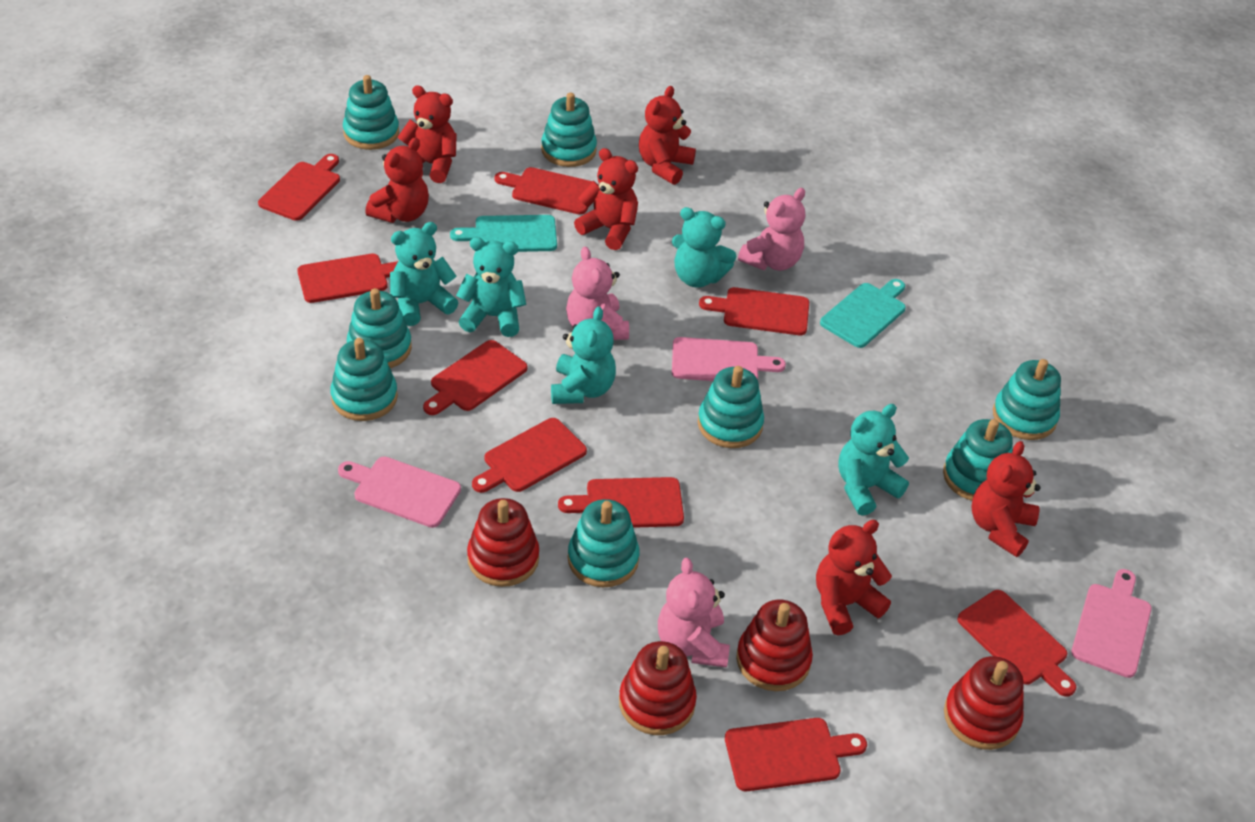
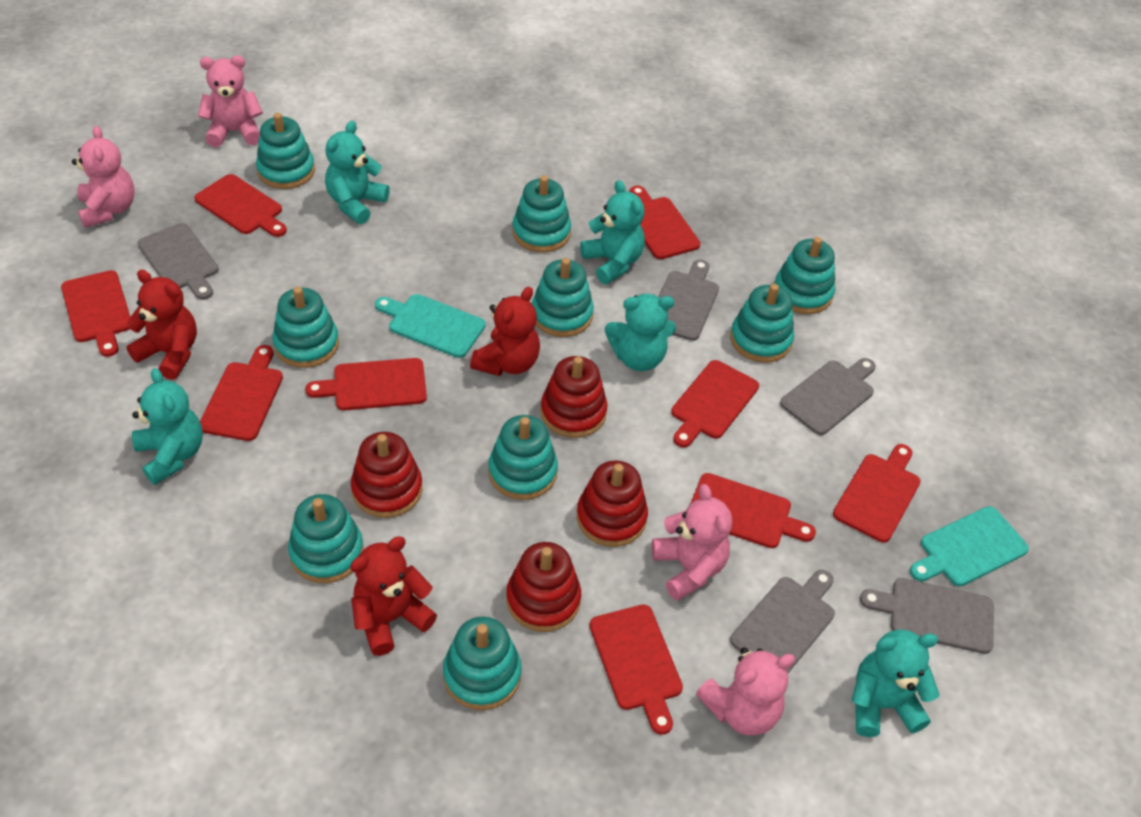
grey cutting board: none = 0 -> [138,223,219,300] [658,259,719,341] [730,570,835,673] [780,358,876,435] [860,578,994,654] = 5
pink cutting board: [338,457,461,528] [672,337,786,381] [1071,569,1151,678] = 3 -> none = 0
pink teddy bear: [566,246,629,340] [658,558,730,668] [738,188,805,271] = 3 -> [72,126,135,228] [198,55,263,147] [651,484,732,601] [696,647,795,736] = 4
red teddy bear: [365,137,429,223] [397,85,457,183] [574,148,638,250] [639,86,696,185] [816,520,892,635] [971,441,1040,557] = 6 -> [126,270,197,380] [350,536,437,656] [470,287,540,376] = 3
turquoise stacking toy: [330,338,398,421] [343,75,399,150] [347,288,412,368] [541,93,597,167] [568,499,639,587] [698,366,764,448] [943,419,1013,501] [993,359,1061,440] = 8 -> [256,113,315,189] [273,287,339,368] [288,494,364,583] [443,616,522,710] [488,415,558,500] [512,175,571,252] [532,258,594,337] [730,284,794,363] [774,237,835,314] = 9

